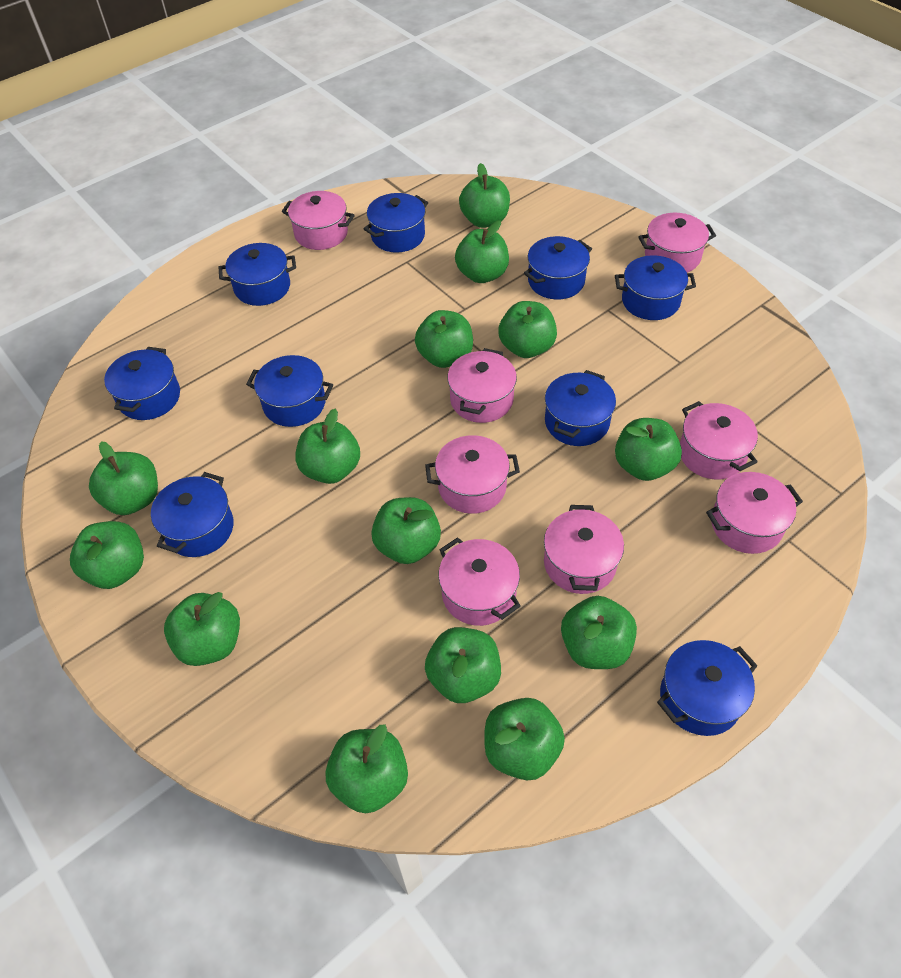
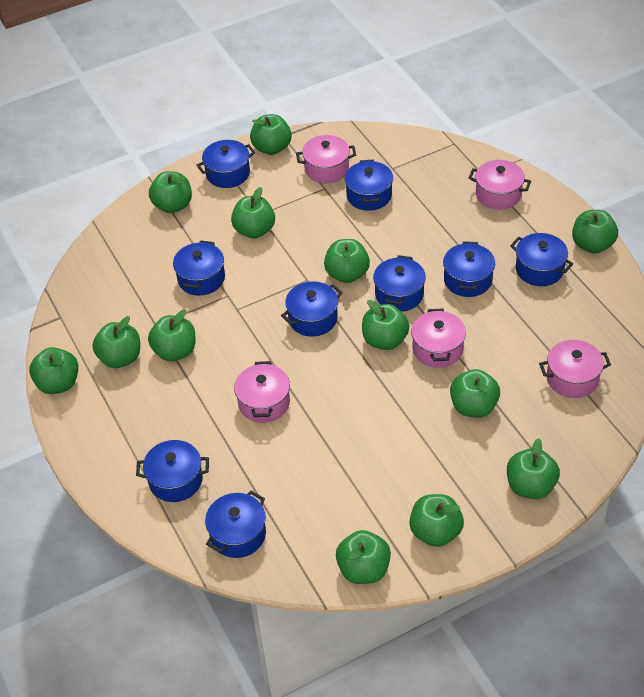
green apple: [70,521,144,589] [89,441,158,515] [164,592,240,666] [295,409,360,484] [325,724,408,813] [371,497,441,564] [415,310,473,368] [425,627,501,703] [455,220,509,283] [459,163,510,228] [484,698,565,780] [499,301,557,358] [561,596,637,669] [615,418,682,481] = 14 -> [29,347,78,394] [92,316,140,368] [148,310,196,361] [149,171,192,213] [231,187,275,238] [250,114,292,155] [324,239,370,283] [336,530,391,584] [362,300,409,350] [409,494,464,547] [450,369,500,417] [507,438,560,499] [572,210,618,253] = 13
pink pot: [281,191,355,250] [425,435,520,514] [438,537,521,626] [448,348,517,423] [544,505,624,594] [638,213,716,273] [680,401,758,480] [706,472,803,554] = 8 -> [234,361,290,423] [296,135,356,183] [411,309,466,368] [469,160,531,210] [539,340,611,398] = 5

